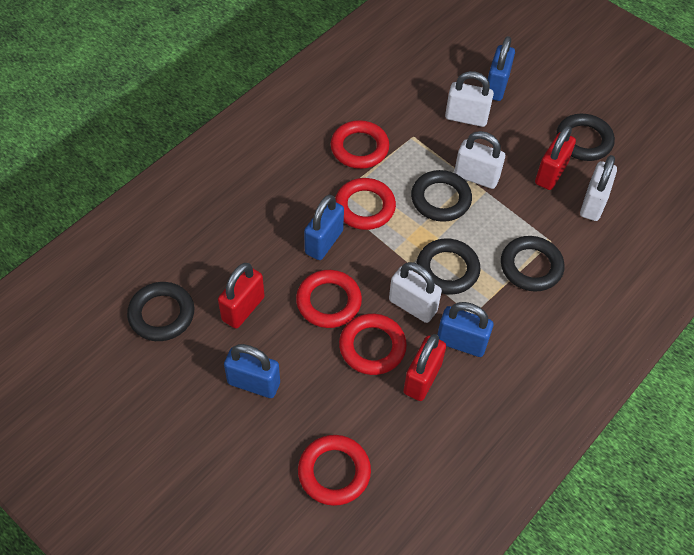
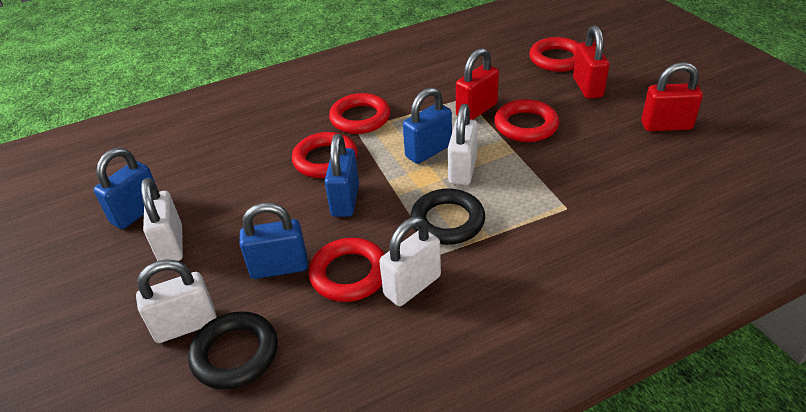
black ring: [127,282,194,341] [411,170,472,222] [416,238,480,295] [501,236,564,291] [556,114,615,161] = 5 -> [188,311,278,390] [410,188,485,245] = 2

